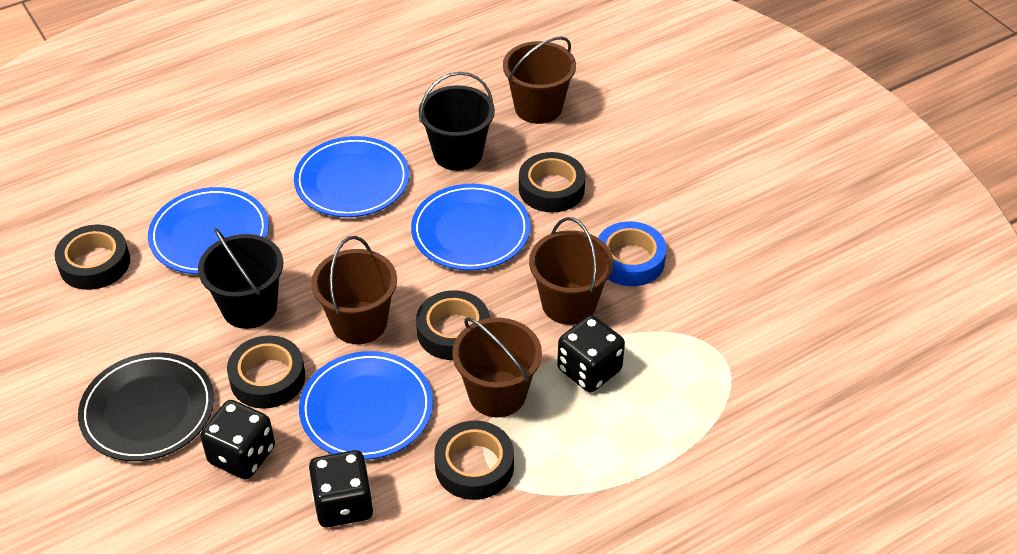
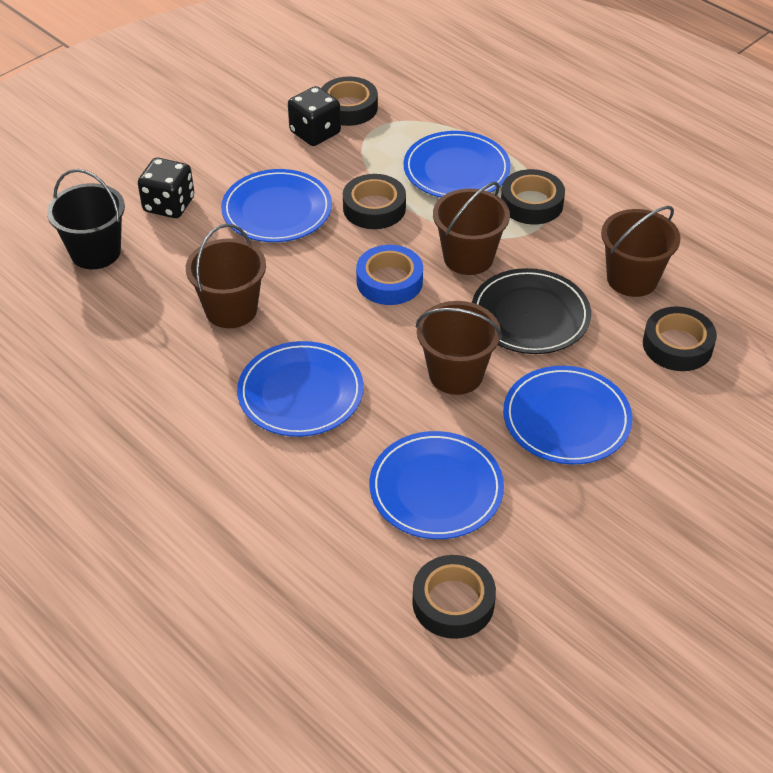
black bucket: [198,228,283,329] [419,72,495,171] = 2 -> [47,169,125,269] = 1
black dice: [200,400,275,480] [309,450,373,528] [557,315,625,393] = 3 -> [138,158,194,218] [288,86,341,146] = 2
blue plate: [148,187,269,274] [294,136,410,217] [299,351,433,460] [411,184,531,271] = 4 -> [221,169,332,242] [237,341,364,437] [370,431,504,539] [403,131,511,198] [503,366,632,464] = 5

